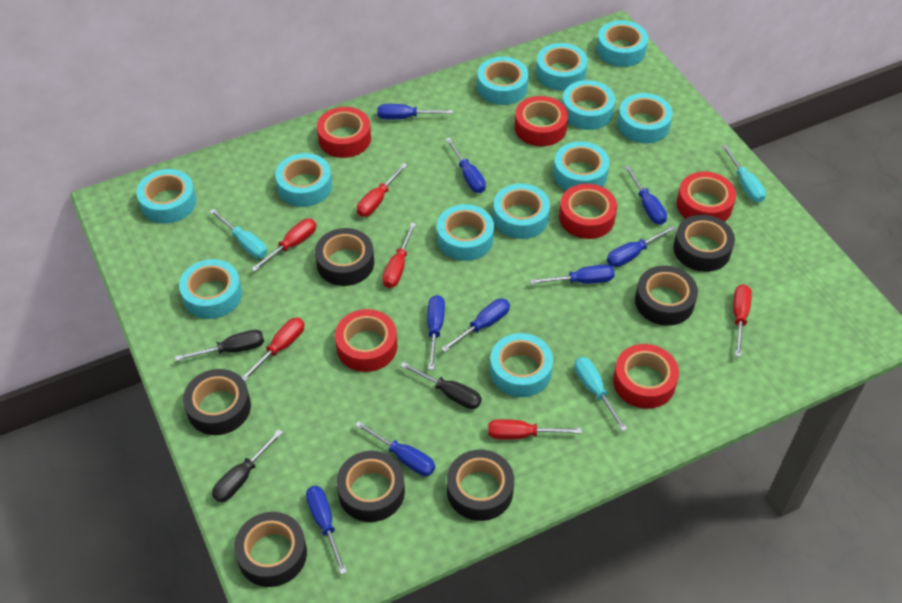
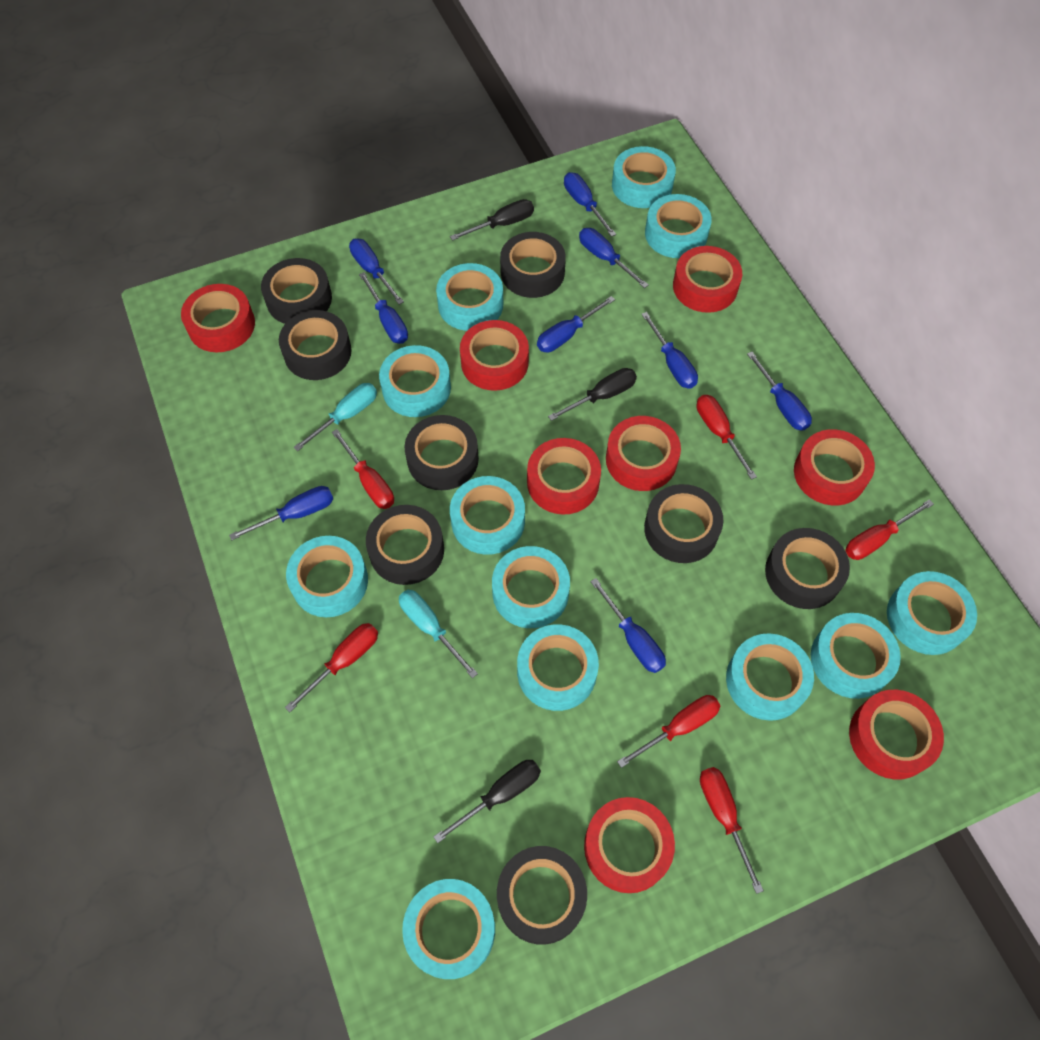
black tape: [183,369,251,435] [234,512,307,587] [315,228,374,286] [337,451,405,522] [447,450,514,521] [635,266,698,326] [673,215,735,272] = 7 -> [261,258,332,324] [279,310,352,380] [366,505,444,585] [405,415,479,490] [497,846,587,945] [500,232,566,298] [644,484,723,563] [765,528,850,609] = 8
red tape: [317,107,371,158] [335,309,397,372] [515,96,568,146] [559,184,617,239] [613,344,679,409] [677,172,736,222] = 6 -> [181,284,255,352] [460,320,529,391] [527,438,601,515] [584,797,675,893] [606,416,681,491] [673,246,742,313] [794,429,875,505] [849,690,944,780] = 8
turquoise screwdriver: [210,209,267,258] [574,357,627,431] [722,145,766,202] = 3 -> [293,383,377,451] [399,590,478,678] = 2

